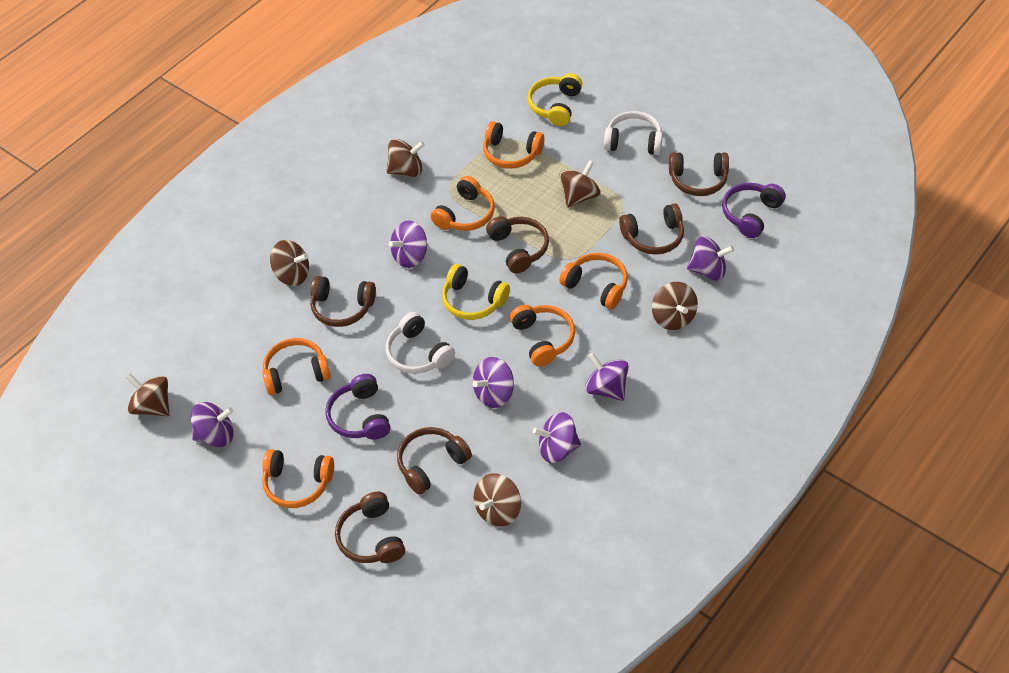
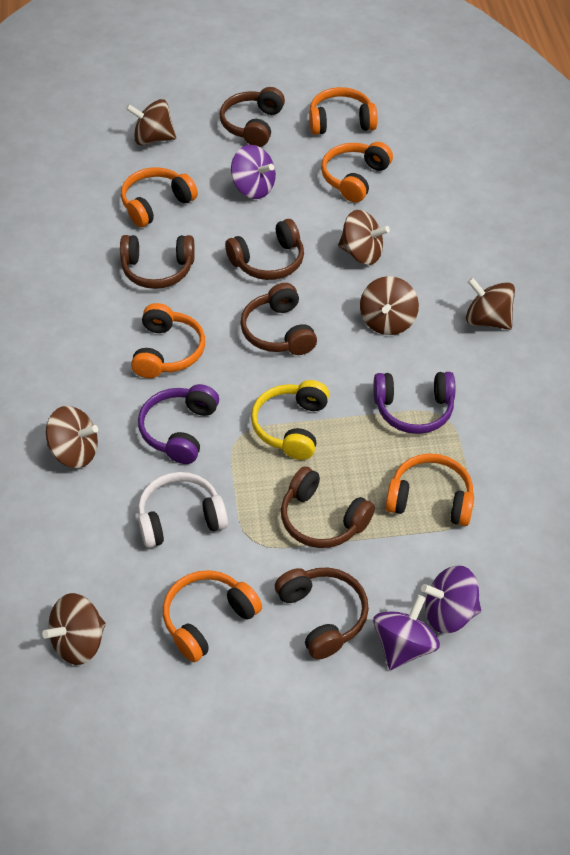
purple spinning top: [191,402,234,447] [389,221,428,268] [473,357,514,408] [532,412,581,463] [585,353,629,401] [687,236,734,281] = 6 -> [231,145,276,199] [373,595,440,670] [421,565,481,634] = 3
white headphones: [386,312,455,374] [604,111,663,155] = 2 -> [138,472,228,548] = 1
yellow headphones: [442,264,510,320] [527,73,582,126] = 2 -> [251,380,329,460] = 1

